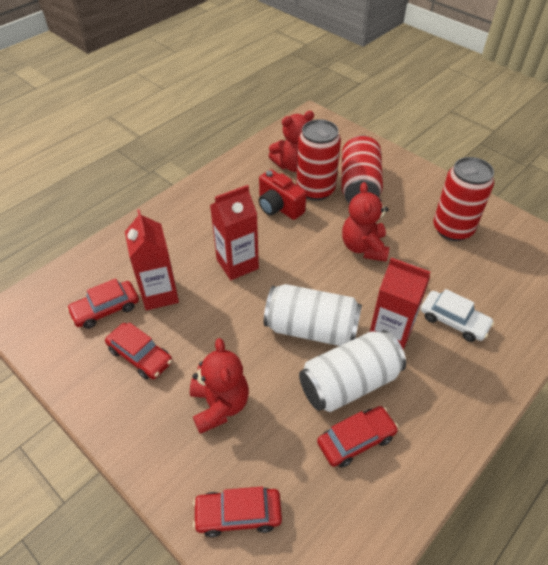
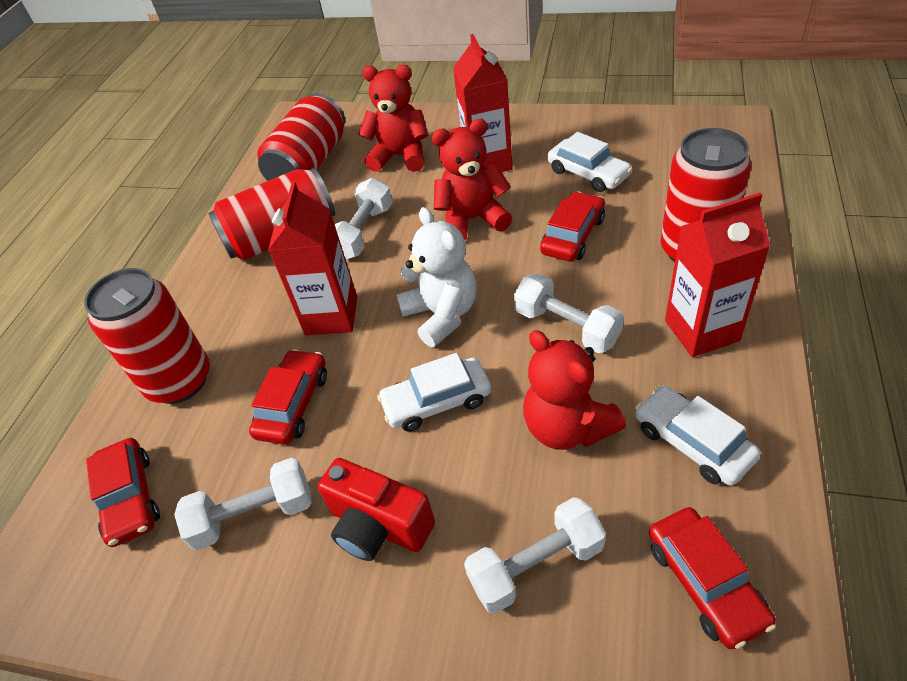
red can: [296,119,341,201] [341,135,383,204] [433,157,494,241] = 3 -> [84,268,210,404] [208,168,335,260] [257,93,345,181] [661,128,752,262] = 4
white can: [264,284,362,346] [299,330,406,412] = 2 -> none = 0
white car: [421,289,494,342] = 1 -> [377,353,491,432] [547,132,633,192] [635,385,761,486] = 3
white dumbbell: none = 0 -> [174,458,312,550] [335,178,393,260] [464,497,606,614] [514,273,624,353] = 4
white teddy bear: none = 0 -> [396,207,477,347] = 1

